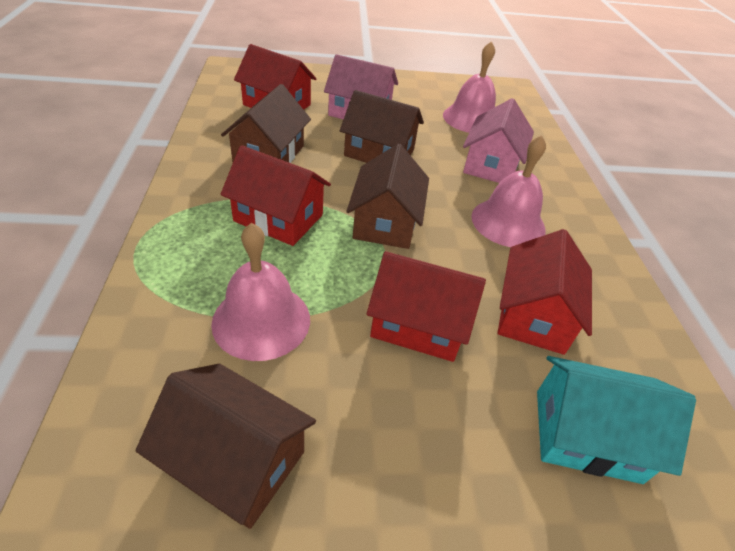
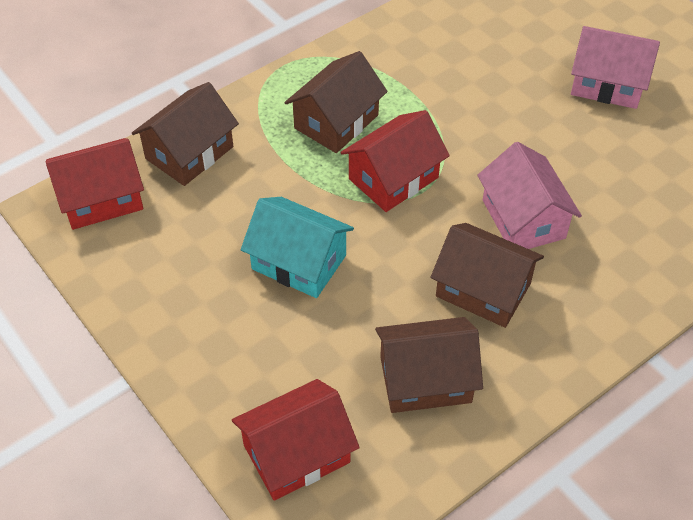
pink bell: [211,223,310,361] [443,41,496,133] [471,135,546,247] = 3 -> none = 0
red house: [221,145,331,246] [234,44,317,110] [367,251,486,362] [497,229,592,355] = 4 -> [45,138,144,230] [232,379,360,501] [341,110,449,212] = 3

